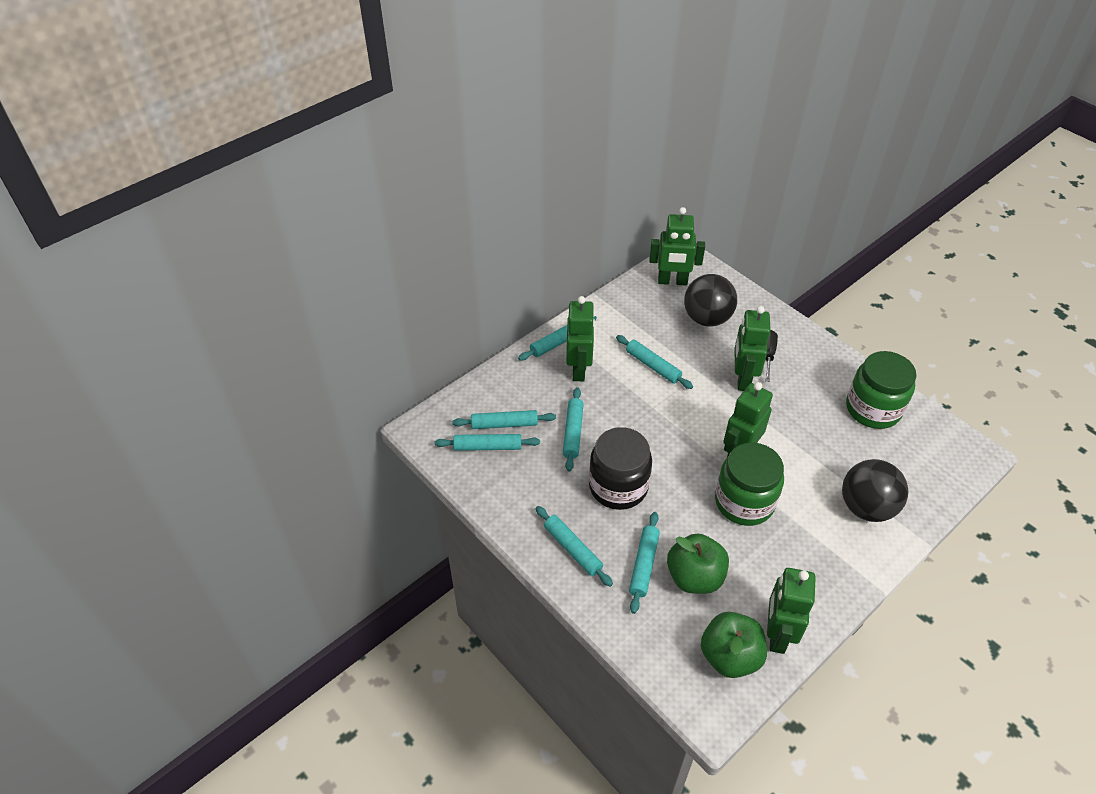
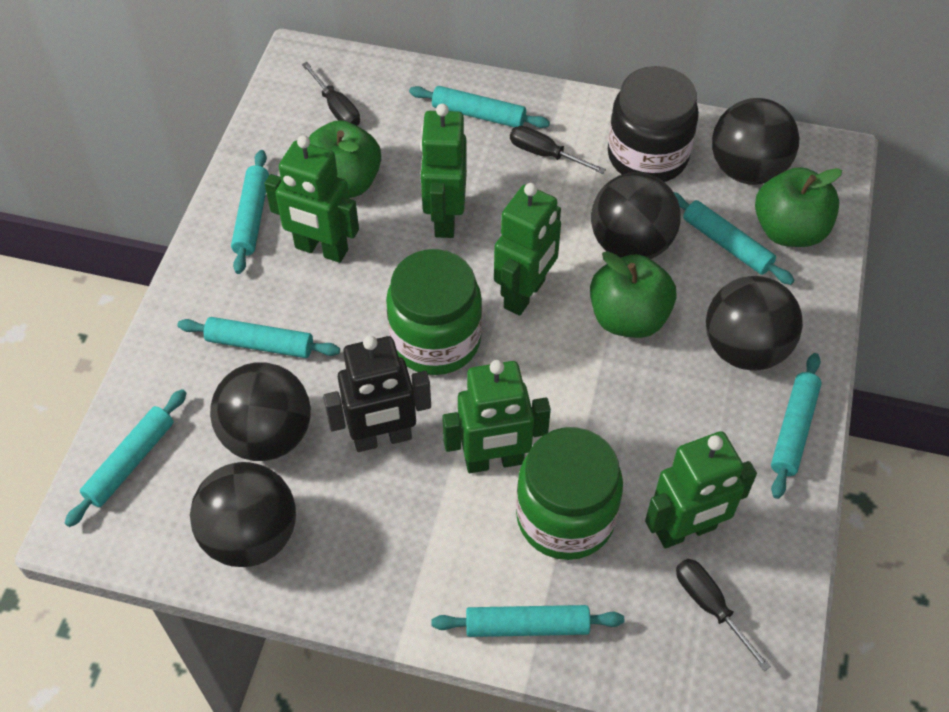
black ball: [684,274,737,327] [842,459,908,522] = 2 -> [190,462,296,567] [210,362,311,461] [591,172,681,259] [706,276,803,370] [712,98,799,185] = 5
black robot: none = 0 -> [323,336,431,452] = 1
black screwdriver: [765,330,778,382] = 1 -> [302,62,360,126] [510,126,606,174] [676,559,771,671] = 3
green apple: [667,534,729,594] [701,612,767,678] = 2 -> [308,120,381,198] [590,251,677,338] [755,167,842,247] = 3

